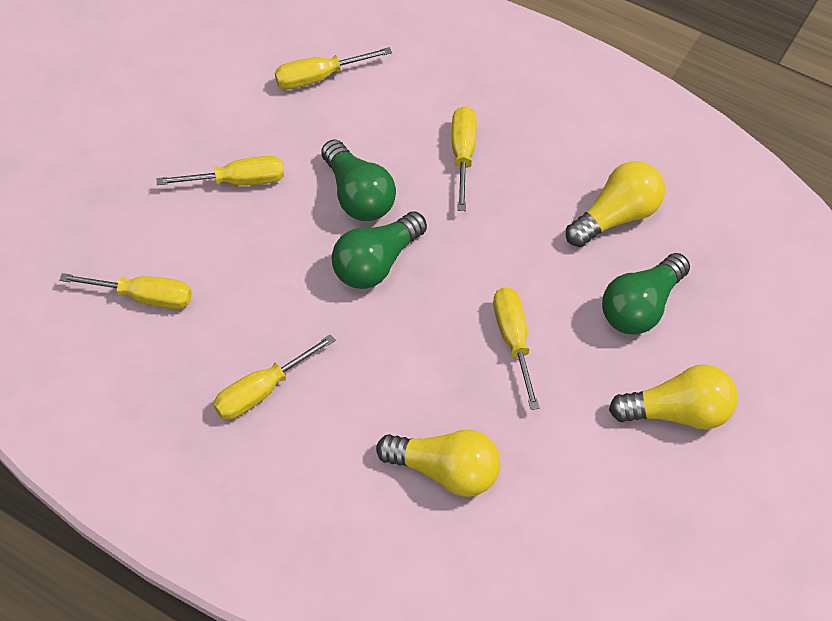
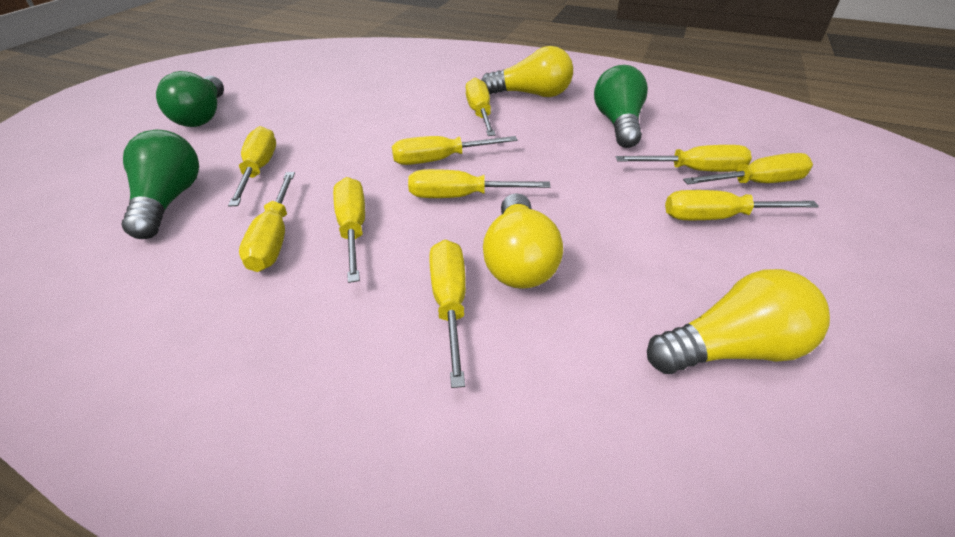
yellow screwdriver: [59,273,192,309] [157,156,284,186] [213,334,336,420] [275,47,392,89] [452,106,477,211] [493,287,540,410] = 6 -> [228,126,276,207] [239,172,295,272] [333,177,365,283] [392,136,518,165] [408,169,550,198] [429,240,466,388] [466,78,496,136] [616,145,752,172] [665,190,819,220] [683,153,813,185] = 10

